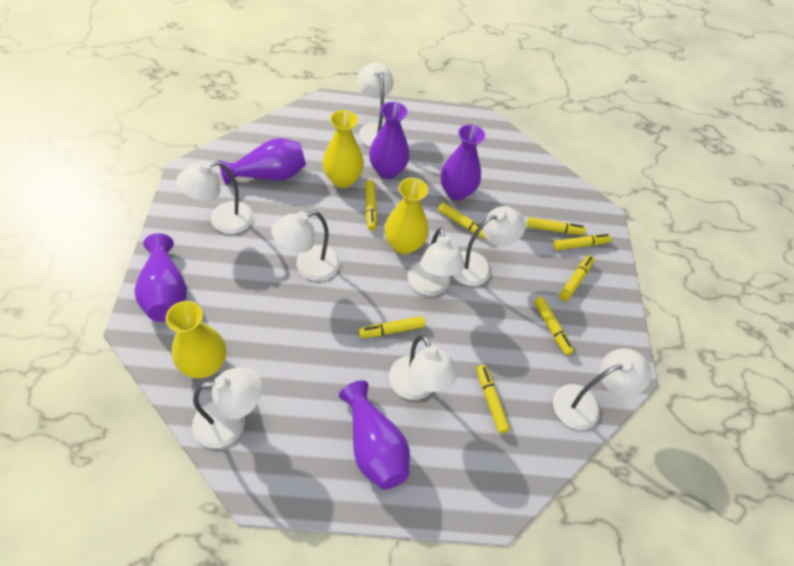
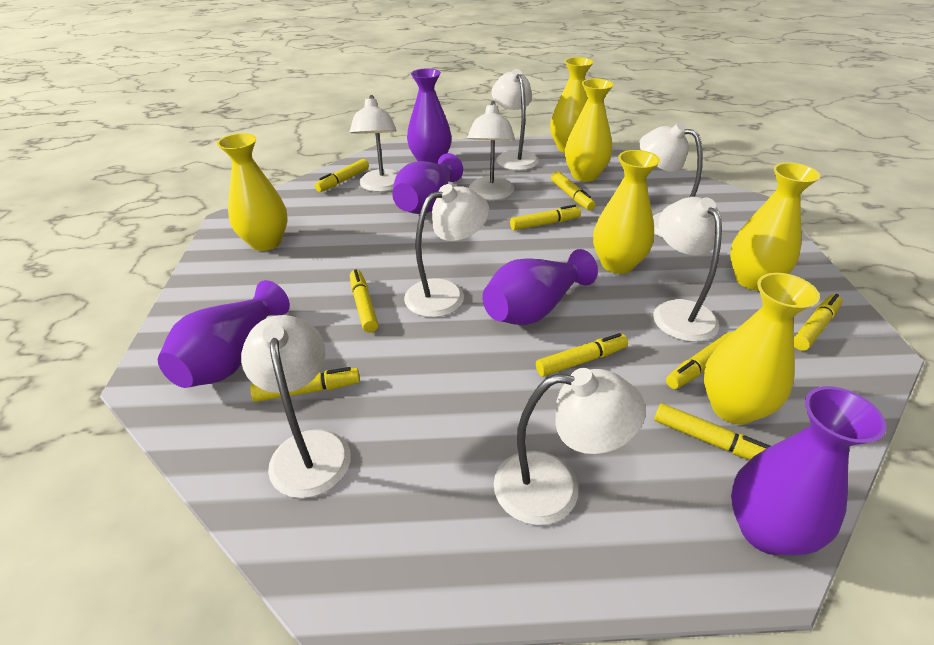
yellow marker: [359,316,425,338] [365,180,377,231] [438,202,487,240] [477,365,510,433] [527,217,586,235] [534,297,574,355] [554,234,611,250] [559,255,595,301] = 8 -> [250,367,360,402] [315,159,369,192] [350,269,379,333] [510,205,581,230] [536,333,628,377] [551,171,596,210] [654,403,771,460] [666,332,733,389] [794,294,842,351] = 9
yellow vase: [166,301,226,378] [322,110,364,188] [385,178,428,255] = 3 -> [217,133,288,251] [550,57,594,153] [565,79,614,182] [593,150,660,274] [704,273,820,425] [730,163,820,290] = 6

